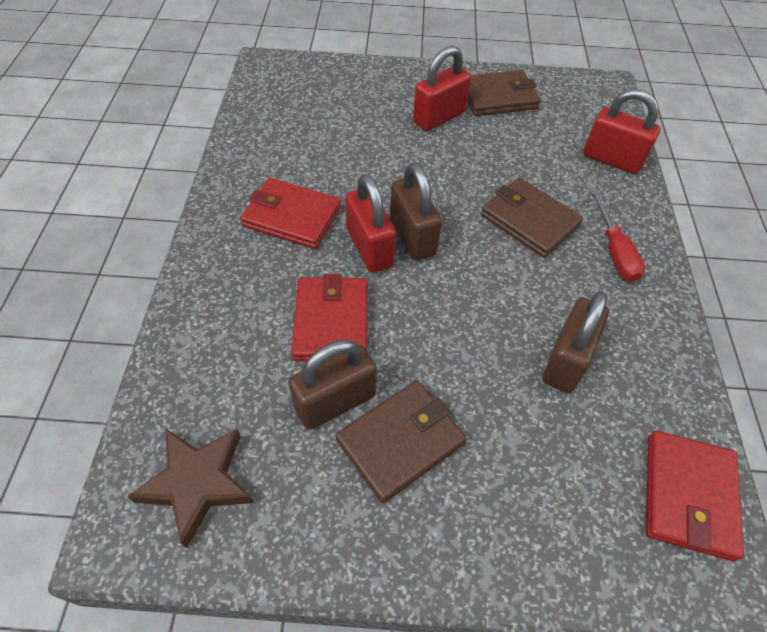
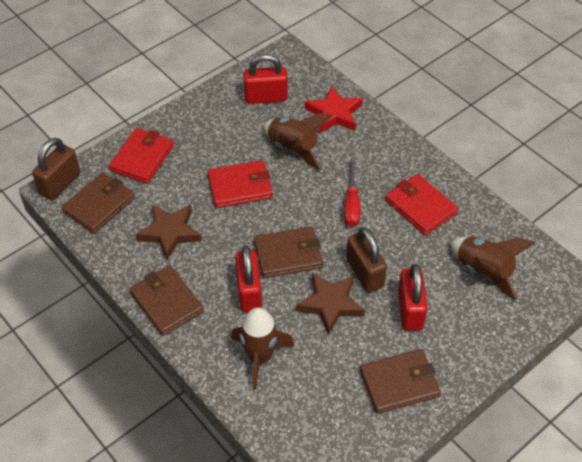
brown padlock: [288,339,377,430] [390,163,442,261] [543,291,609,393] = 3 -> [32,138,80,200] [346,227,387,293] = 2
brown rocket: none = 0 -> [231,307,294,390] [264,113,332,170] [450,236,535,300] = 3
brown star: [127,429,254,549] = 1 -> [135,205,202,260] [296,273,365,335] = 2
brown wallet: [335,380,467,503] [467,70,541,116] [481,178,583,258] = 3 -> [61,172,135,234] [130,265,204,336] [254,227,323,278] [360,349,441,414] = 4
red star: none = 0 -> [305,85,363,133] = 1

